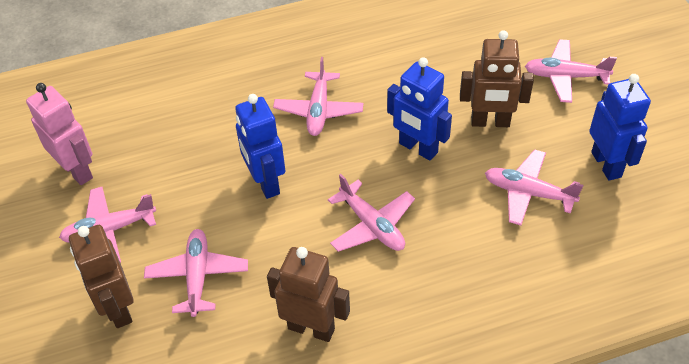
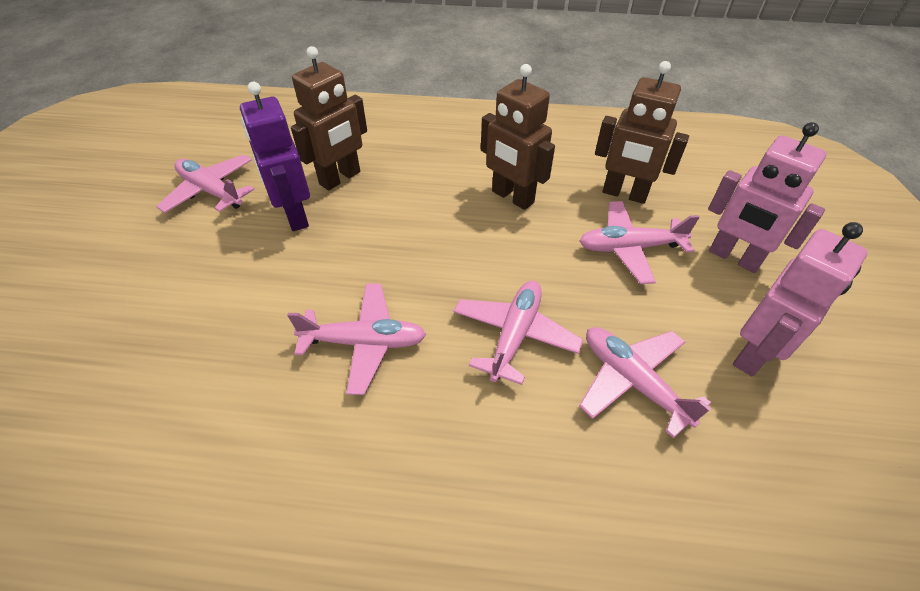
blue robot: [235,94,285,199] [387,57,452,161] [589,74,651,181] = 3 -> none = 0
pink plane: [59,187,156,263] [144,229,248,317] [273,57,363,136] [328,174,415,252] [485,149,584,226] [525,39,617,103] = 6 -> [156,154,255,213] [287,283,426,395] [453,280,583,385] [579,327,711,438] [580,201,700,284] = 5
pink robot: [26,83,93,185] = 1 -> [708,122,827,273] [733,222,868,376] = 2
purple robot: none = 0 -> [240,82,310,231] = 1

